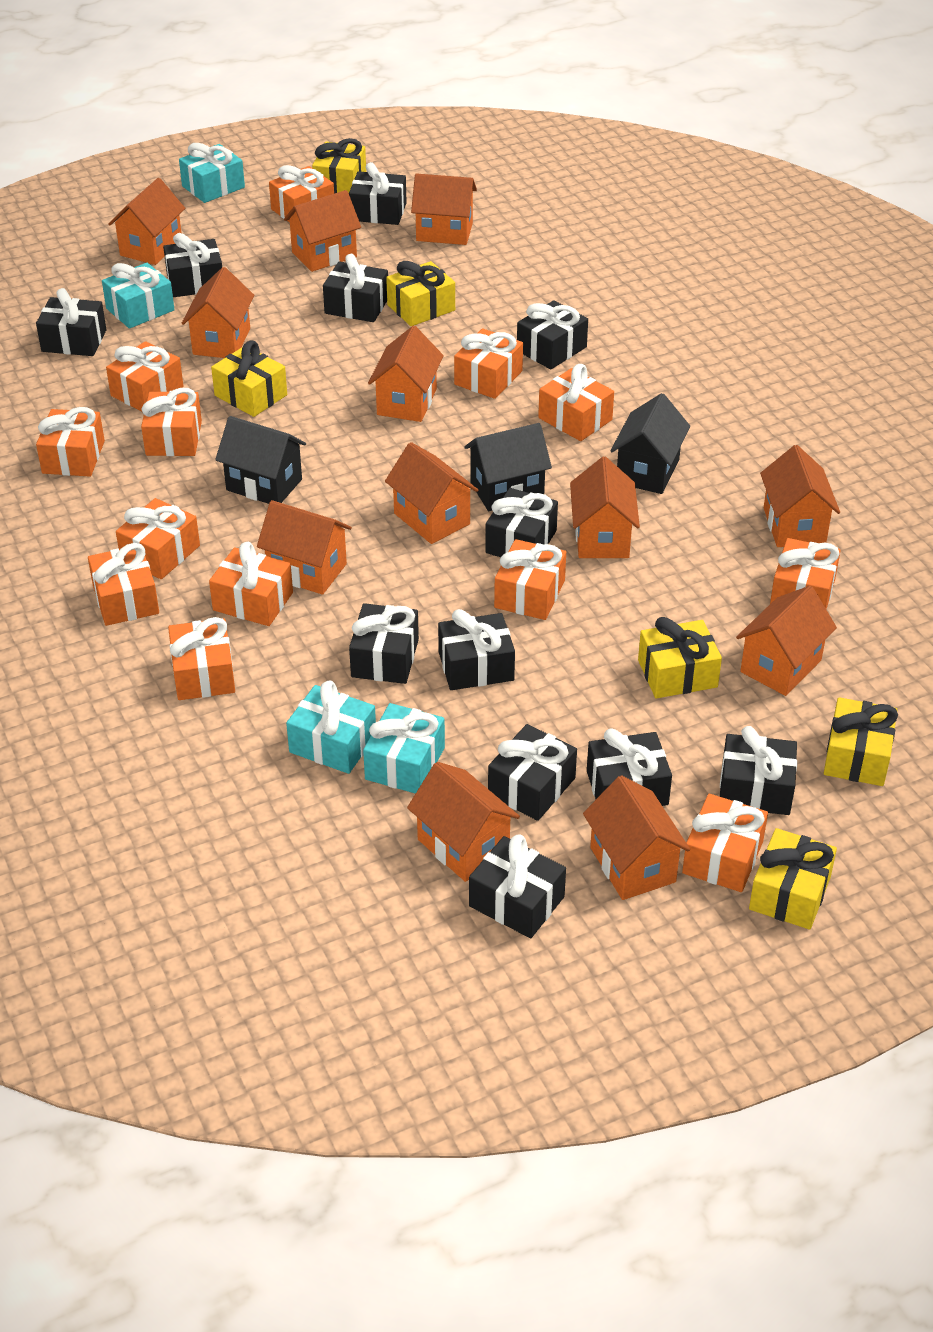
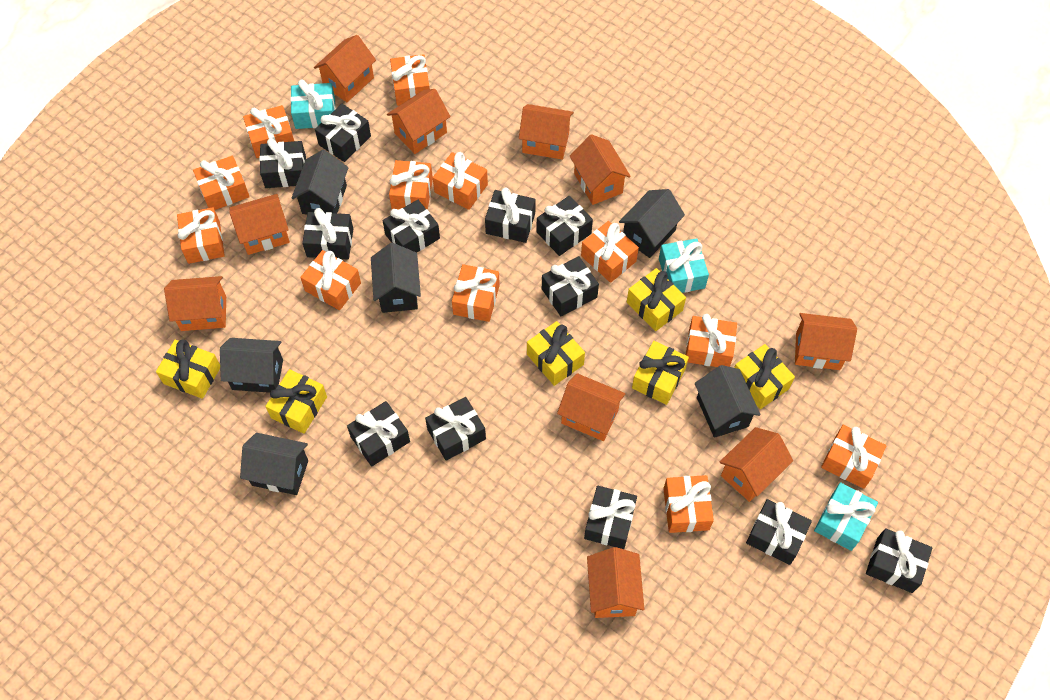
black house: [215,416,306,504] [464,423,552,511] [610,393,690,494] = 3 -> [220,338,283,393] [240,433,308,495] [291,150,348,215] [371,243,421,313] [619,189,685,258] [695,365,760,438] = 6
orange gift: [36,407,105,477] [88,543,159,626] [106,341,183,411] [116,498,200,579] [141,388,202,456] [168,617,235,700] [209,542,293,626] [269,165,334,223] [454,329,523,399] [494,539,566,620] [538,364,614,441] [682,794,768,892] [770,538,841,609] = 13 -> [177,207,225,264] [193,156,250,210] [243,105,294,158] [300,250,361,310] [389,160,433,210] [390,54,430,106] [433,152,488,210] [452,264,500,322] [581,221,639,283] [663,475,714,533] [686,314,737,367] [821,425,887,489] = 12
orange house: [108,178,185,265] [181,267,254,358] [257,500,352,595] [284,190,361,272] [368,326,444,422] [385,442,478,544] [407,762,520,882] [411,173,477,245] [570,457,640,558] [583,775,690,900] [736,586,837,696] [760,445,840,547] = 12 -> [164,276,226,331] [229,194,290,255] [314,35,376,102] [387,89,451,154] [519,104,574,160] [557,373,626,441] [570,134,631,205] [587,547,644,618] [719,427,793,502] [795,313,857,370] = 10
turquoise gift: [102,263,175,329] [179,143,245,203] [286,680,376,774] [363,703,445,794] = 4 -> [290,79,335,129] [659,238,709,293] [814,482,878,551] = 3

